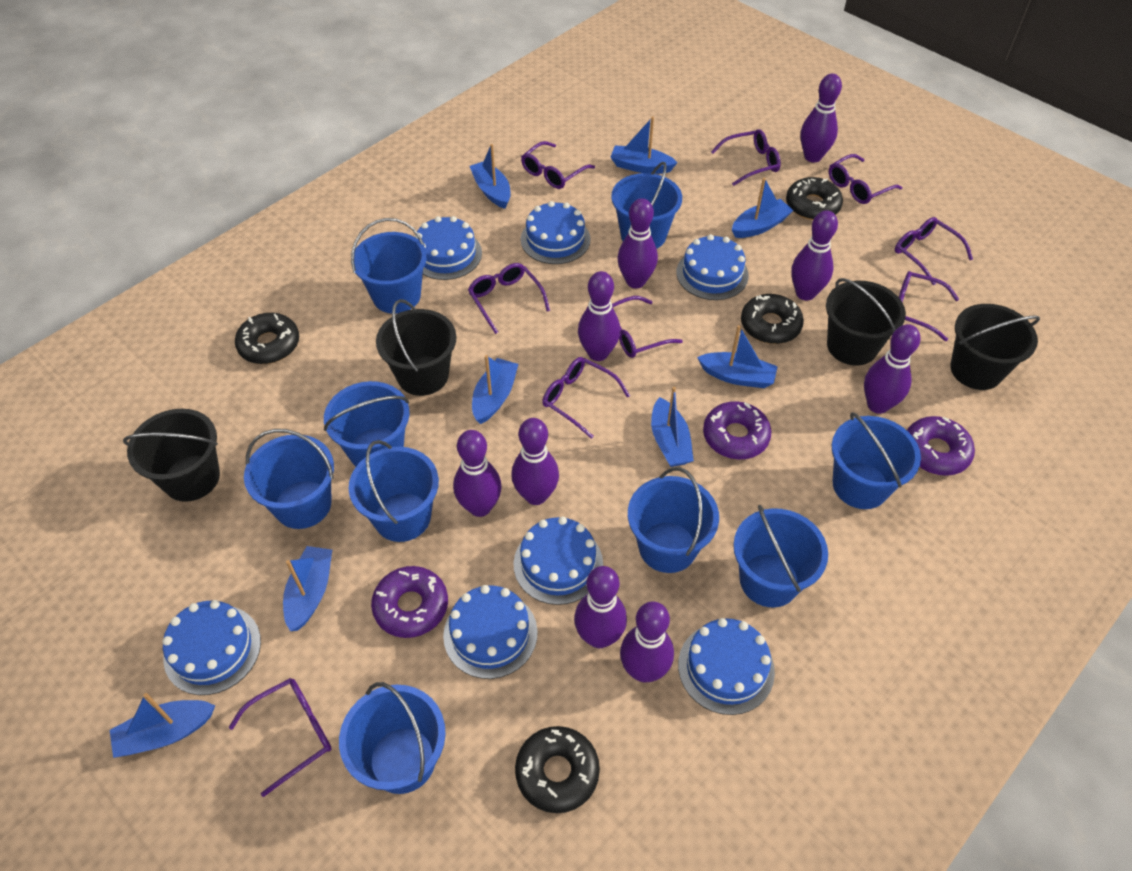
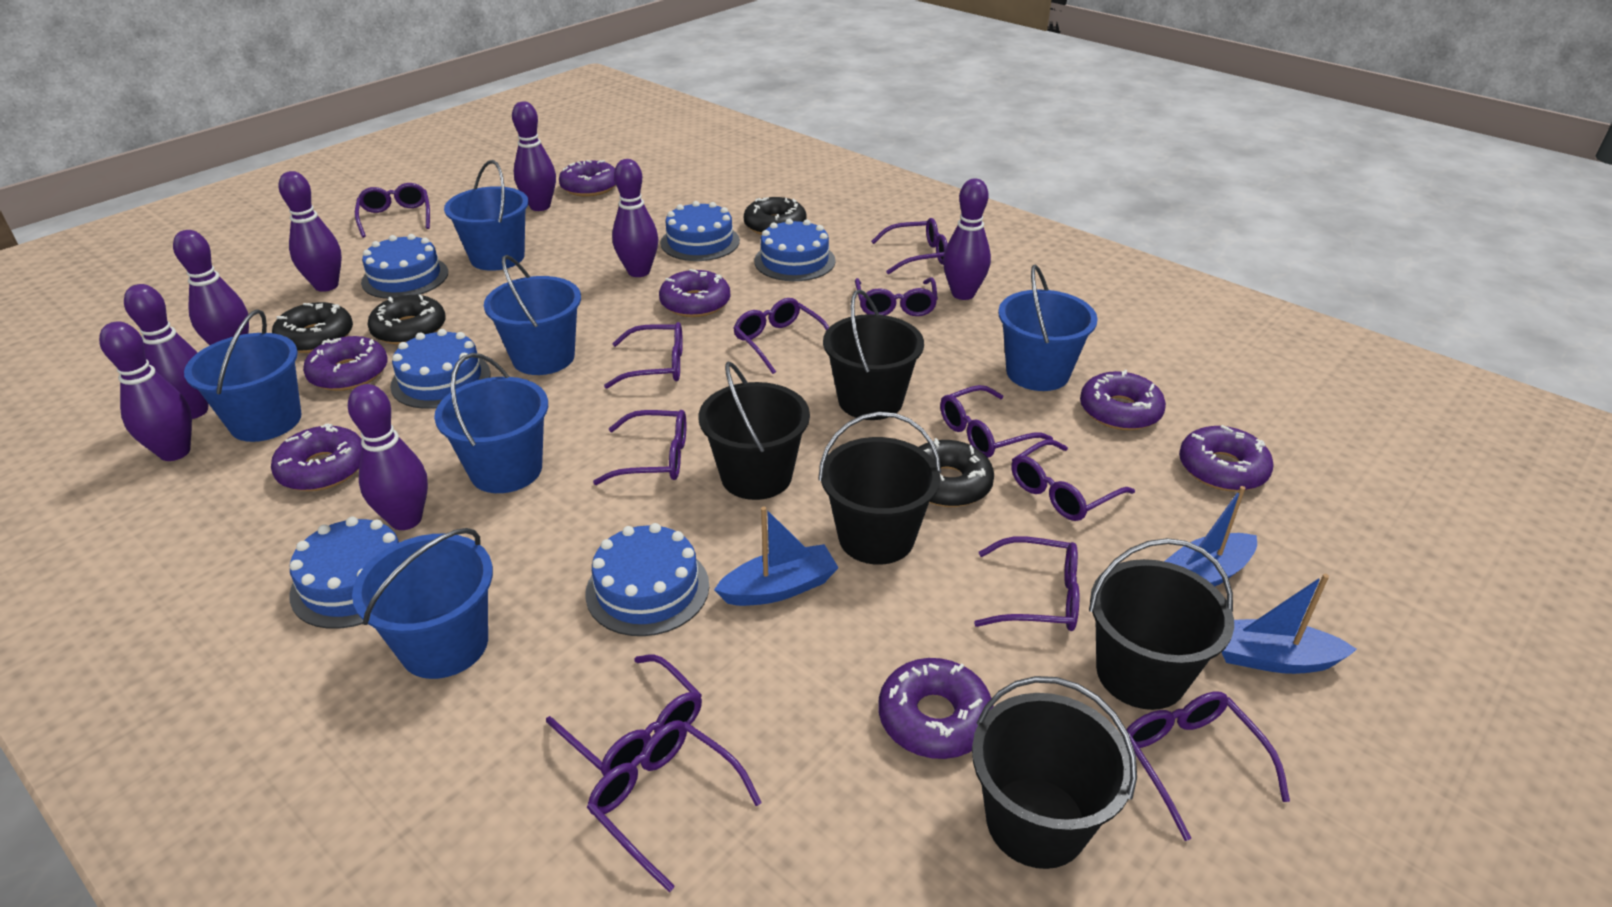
black bucket: [123,409,220,502] [376,299,457,396] [826,278,906,366] [950,304,1040,390] = 4 -> [699,362,810,500] [818,412,941,565] [823,289,924,420] [972,676,1137,869] [1089,538,1234,710] = 5
blue boat: [109,693,215,758] [283,546,332,631] [470,144,511,209] [472,355,519,424] [610,117,678,174] [651,386,694,467] [697,325,778,388] [732,178,793,238] = 8 -> [714,506,839,606] [1164,486,1257,586] [1222,574,1357,674] = 3
blue bucket: [244,429,334,529] [324,381,409,467] [339,682,446,794] [349,440,439,542] [351,218,427,314] [611,162,682,249] [628,467,719,573] [733,505,828,607] [832,412,921,509] = 9 -> [184,309,301,442] [352,528,493,679] [434,353,548,493] [444,160,529,271] [484,255,581,375] [998,264,1098,391] = 6
blue cake: [162,600,261,695] [415,216,482,280] [443,585,538,679] [513,517,603,605] [521,201,590,264] [676,234,749,300] [678,618,775,715] = 7 -> [289,517,399,629] [361,234,448,299] [390,329,491,409] [585,523,709,636] [661,201,740,261] [754,219,836,281] = 6
purple bowling pin: [453,430,502,517] [511,418,559,505] [574,566,627,648] [578,271,620,361] [618,198,658,288] [620,601,674,683] [791,210,838,301] [801,74,842,162] [864,324,921,414] = 9 -> [99,321,192,461] [124,284,209,419] [173,230,249,345] [278,171,342,292] [348,384,428,530] [512,102,556,211] [612,159,658,277] [943,178,991,300] = 8
purple donut: [371,566,448,638] [703,401,771,459] [907,416,975,476] = 3 -> [271,424,362,491] [303,336,388,391] [559,160,616,197] [659,269,730,317] [879,658,994,759] [1080,370,1166,430] [1179,425,1274,491] = 7
purple glasses: [228,678,332,797] [468,263,550,334] [521,141,595,189] [542,357,630,439] [612,296,683,358] [711,129,781,186] [829,154,902,204] [895,217,973,285] [899,271,959,341] = 9 -> [355,183,430,238] [546,654,702,776] [587,720,762,892] [593,410,686,485] [604,322,683,389] [733,298,829,374] [855,278,938,316] [871,218,948,275] [940,385,1053,458] [974,536,1079,631] [1011,439,1135,521] [1126,692,1290,841] = 12

